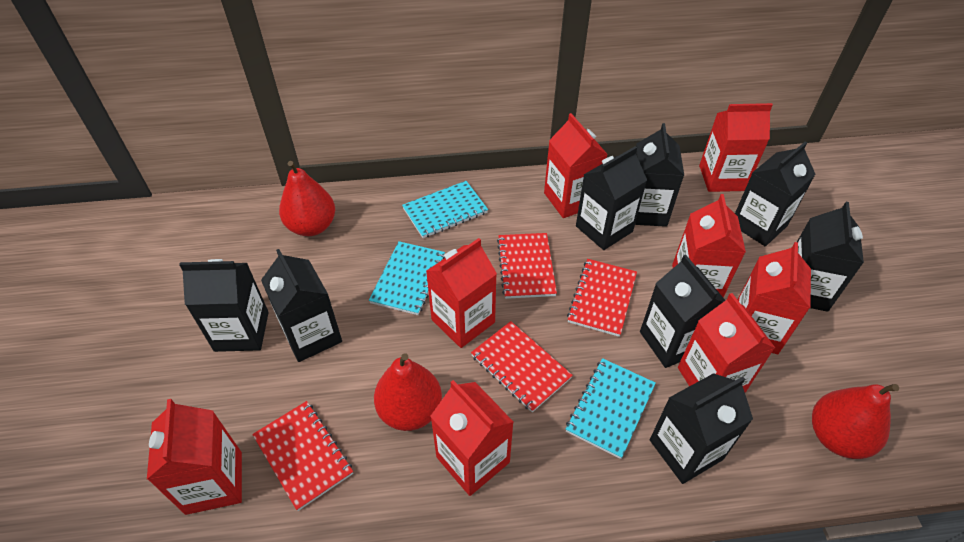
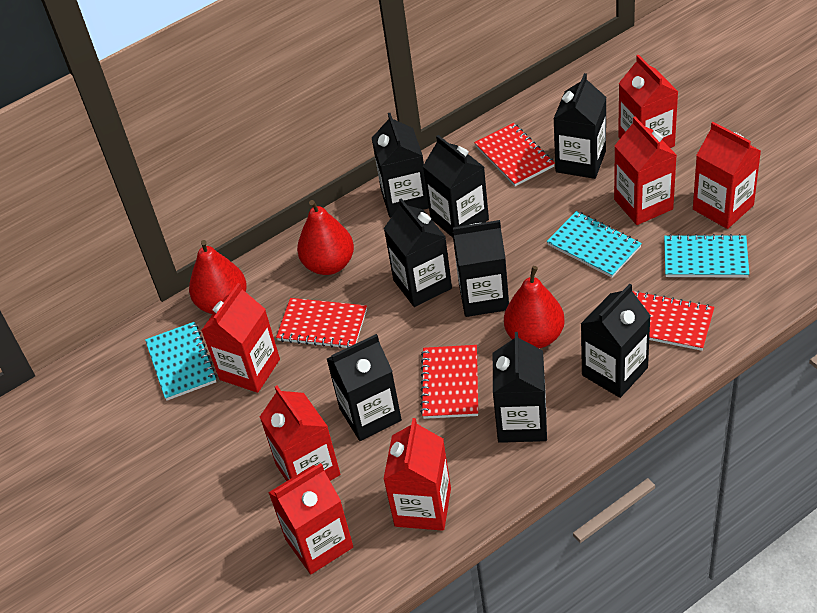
red carton: [147,399,242,515] [426,238,497,348] [430,380,514,496] [544,113,608,218] [672,194,746,297] [678,293,775,393] [699,103,773,192] [738,242,811,354] = 8 -> [201,283,280,393] [260,386,340,481] [268,463,353,574] [383,418,451,531] [614,117,677,225] [618,55,678,148] [693,122,761,229] = 7

